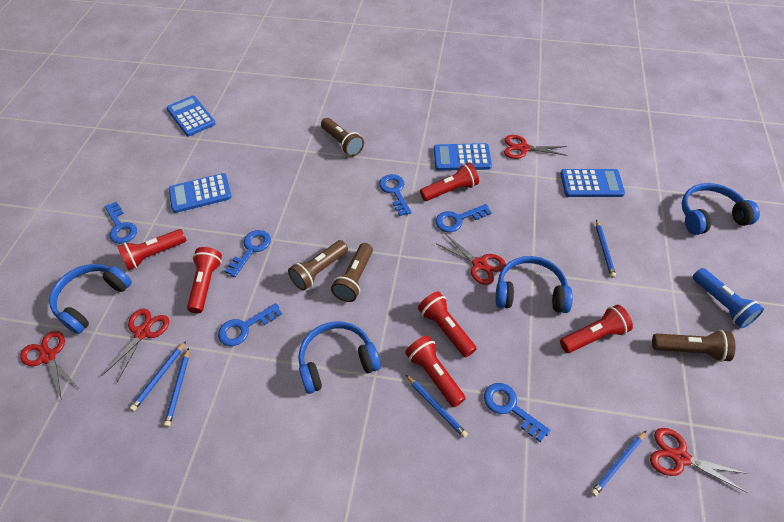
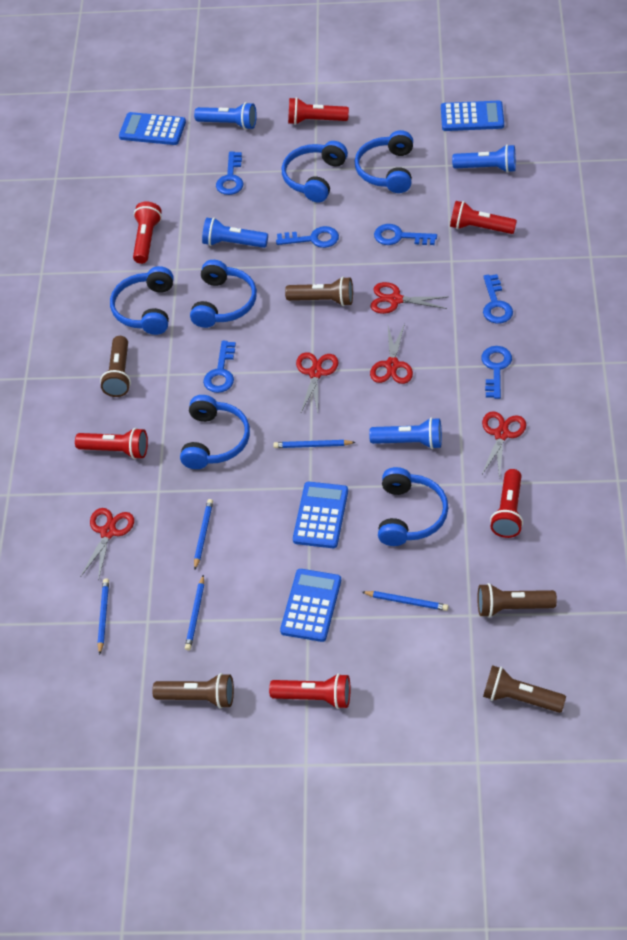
blue flashlight: [693,268,764,328] = 1 -> [194,102,257,130] [202,217,268,248] [369,417,442,449] [452,144,516,173] = 4
blue headphones: [49,264,132,334] [299,321,381,394] [495,256,573,313] [681,183,760,235] = 4 -> [110,266,174,335] [180,395,250,469] [190,260,257,328] [282,141,348,203] [355,130,413,193] [378,467,448,546] = 6
brown flashlight: [288,240,348,290] [321,118,364,157] [331,243,373,302] [652,330,736,362] = 4 -> [100,336,131,397] [152,673,234,709] [285,277,353,306] [477,583,557,618] [483,665,566,713] = 5

